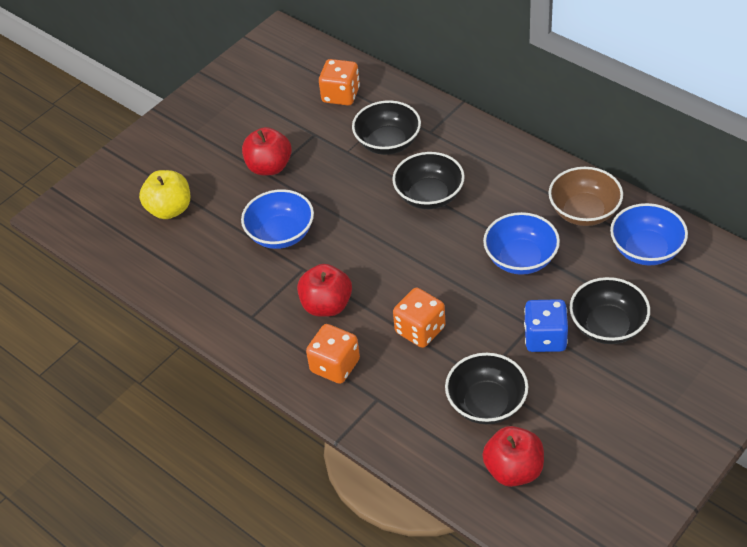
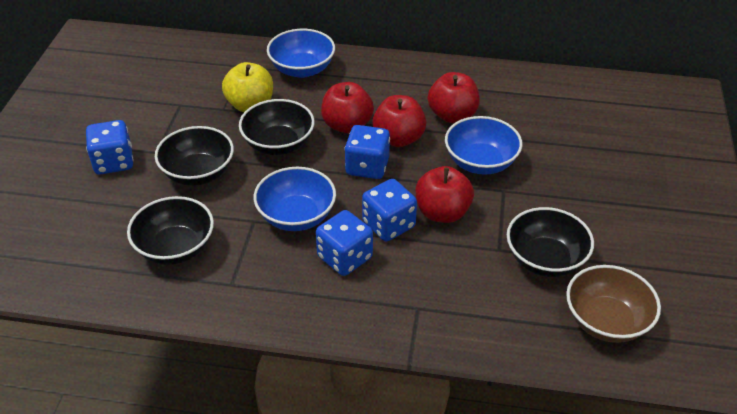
blue dice: [524,299,568,352] = 1 -> [86,120,134,175] [316,210,373,276] [344,125,390,179] [362,179,417,242] = 4
orange dice: [306,324,360,384] [319,59,360,105] [393,288,446,348] = 3 -> none = 0
red apple: [242,127,292,175] [297,264,352,317] [482,426,544,487] = 3 -> [321,82,374,133] [373,95,426,147] [416,166,474,223] [428,72,480,123] = 4

